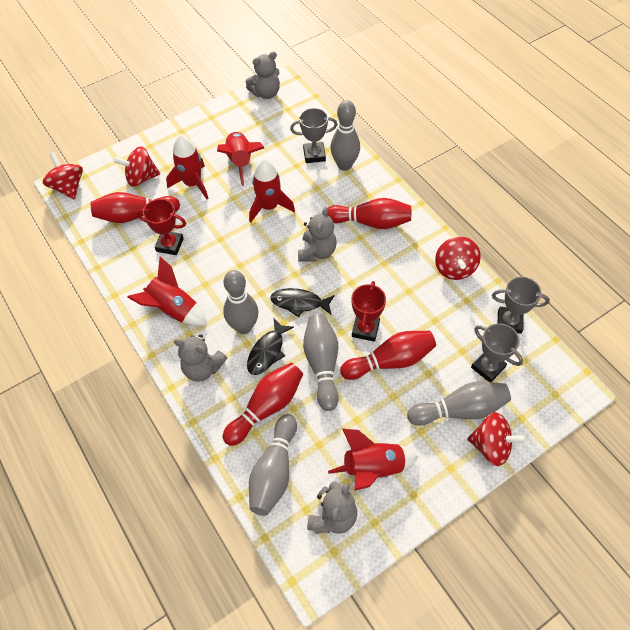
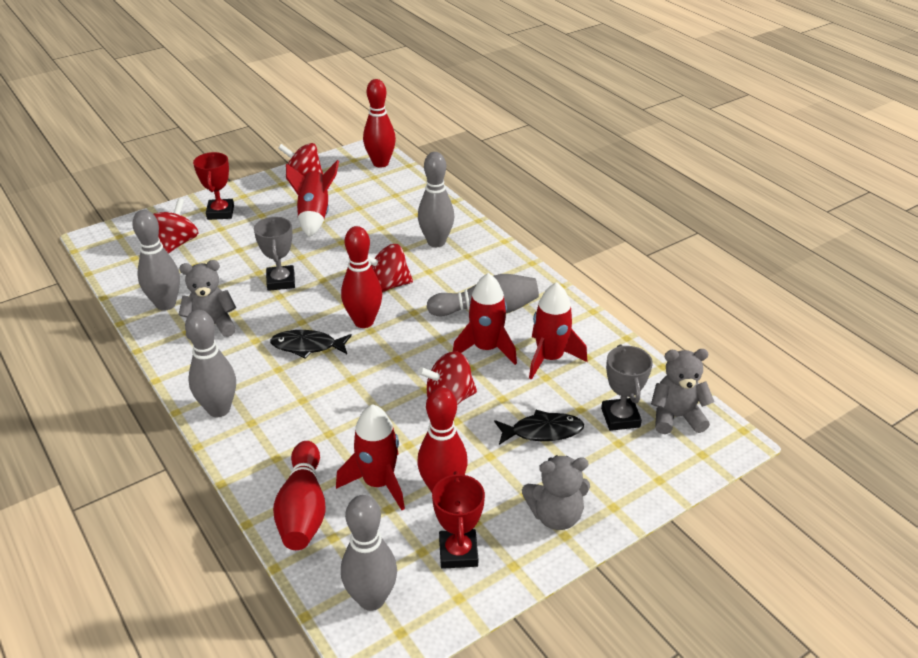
grey teddy bear: [174,334,227,382] [246,52,280,99] [298,207,337,262] [307,482,357,534] = 4 -> [179,260,236,340] [522,455,590,530] [651,349,714,434] = 3
grey trophy: [290,108,337,163] [471,323,523,382] [492,277,550,334] = 3 -> [254,217,295,291] [601,344,653,431] = 2
red rocket: [127,256,207,326] [166,135,209,199] [217,132,264,186] [249,159,295,223] [328,428,418,491] = 5 -> [286,160,339,237] [336,404,405,510] [453,273,517,365] [529,282,587,380] = 4

